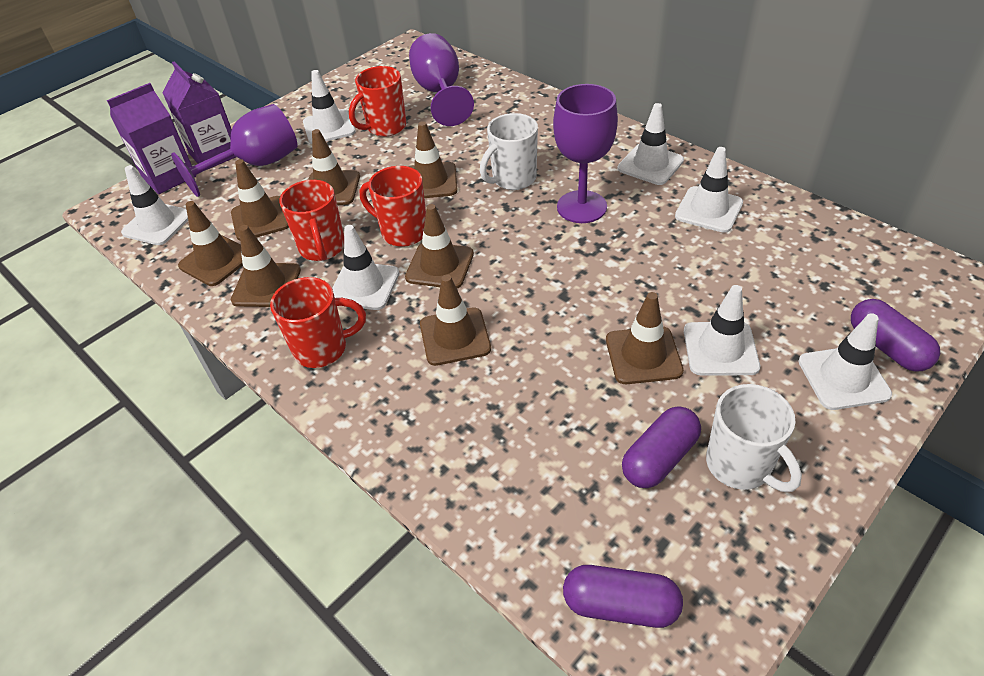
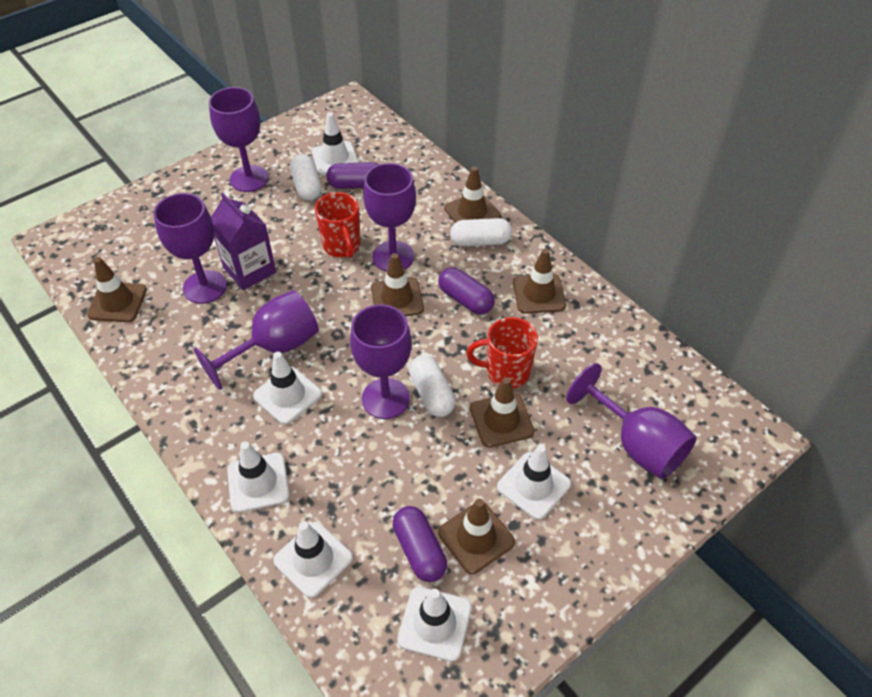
brown traffic cone: [178,201,243,286] [231,159,289,241] [231,225,301,307] [308,129,360,205] [405,204,474,288] [408,121,458,198] [420,275,491,366] [606,292,684,384] = 8 -> [87,257,147,322] [371,253,424,316] [438,499,515,574] [444,166,501,223] [470,377,534,448] [513,248,566,314] = 6
purple carton: [107,83,196,194] [162,62,236,169] = 2 -> [211,193,276,290] = 1
purple goblet: [171,104,298,197] [409,33,474,126] [553,84,618,223] = 3 -> [154,193,227,304] [194,290,319,390] [209,87,269,192] [350,304,412,419] [363,163,416,272] [566,363,697,479] = 6
red mug: [270,277,366,368] [279,180,344,261] [349,66,406,137] [360,166,426,247] = 4 -> [315,192,361,258] [466,317,538,389] = 2
white capsule: none = 0 -> [290,154,321,201] [409,355,455,417] [450,218,512,246] = 3
white mug: [480,113,538,190] [706,384,802,492] = 2 -> none = 0
white traffic cone: [121,165,188,245] [303,70,356,144] [332,225,399,310] [618,103,684,185] [675,147,743,233] [684,285,760,375] [798,313,892,410] = 7 -> [227,441,289,513] [253,352,322,425] [273,521,353,598] [312,112,359,175] [397,587,472,662] [497,445,571,520] = 6

